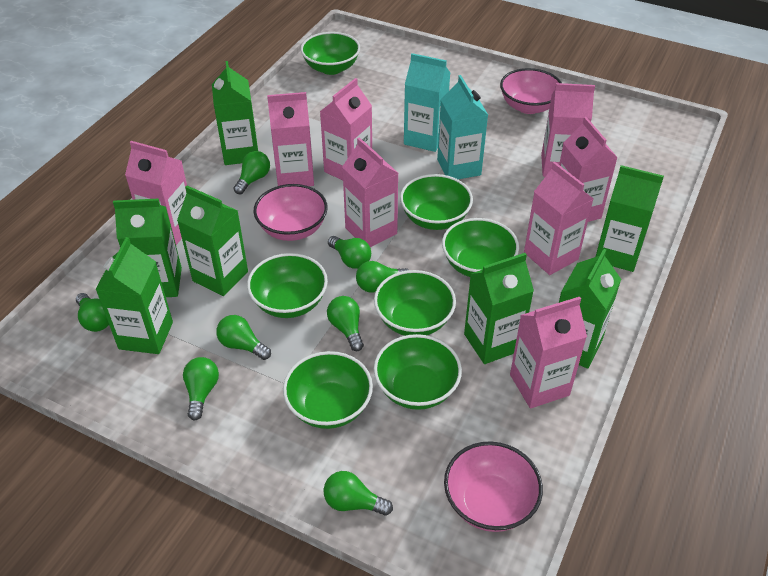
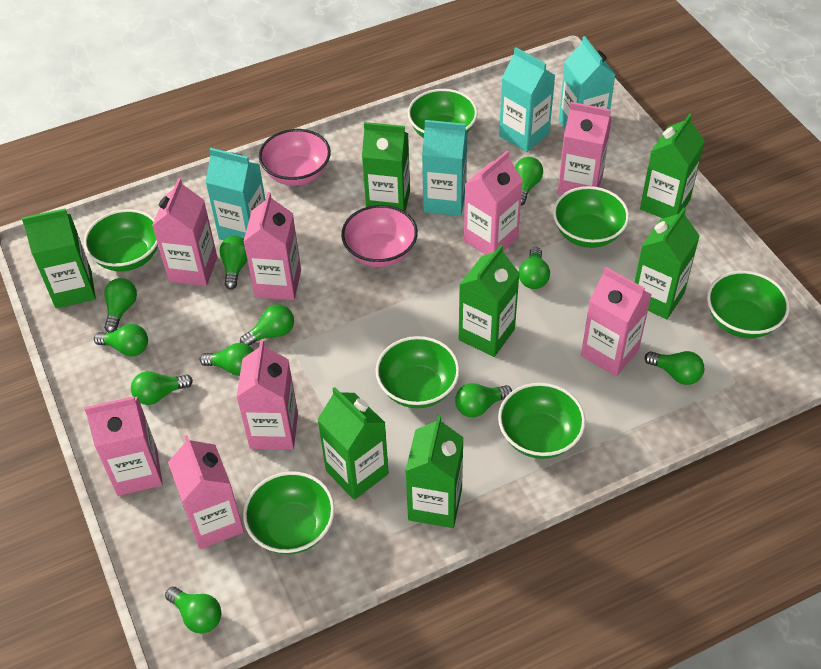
green light bulb: [76,293,109,332] [183,357,219,420] [216,315,271,360] [233,151,270,194] [324,471,393,516] [327,296,364,351] [328,236,371,269] [356,261,409,292] = 8 -> [94,324,148,356] [104,278,137,333] [131,371,193,405] [165,587,222,634] [200,343,254,376] [219,236,248,289] [240,304,294,346] [455,383,512,417] [515,157,543,206] [519,247,550,289] [645,351,704,385] = 11
pink bowl: [254,184,328,241] [444,441,543,532] [500,68,562,114] = 3 -> [259,129,331,186] [341,205,418,267] = 2
turquoise carton: [404,53,450,152] [437,75,488,179] = 2 -> [205,148,265,240] [422,120,468,216] [499,47,555,152] [559,36,616,129] = 4

